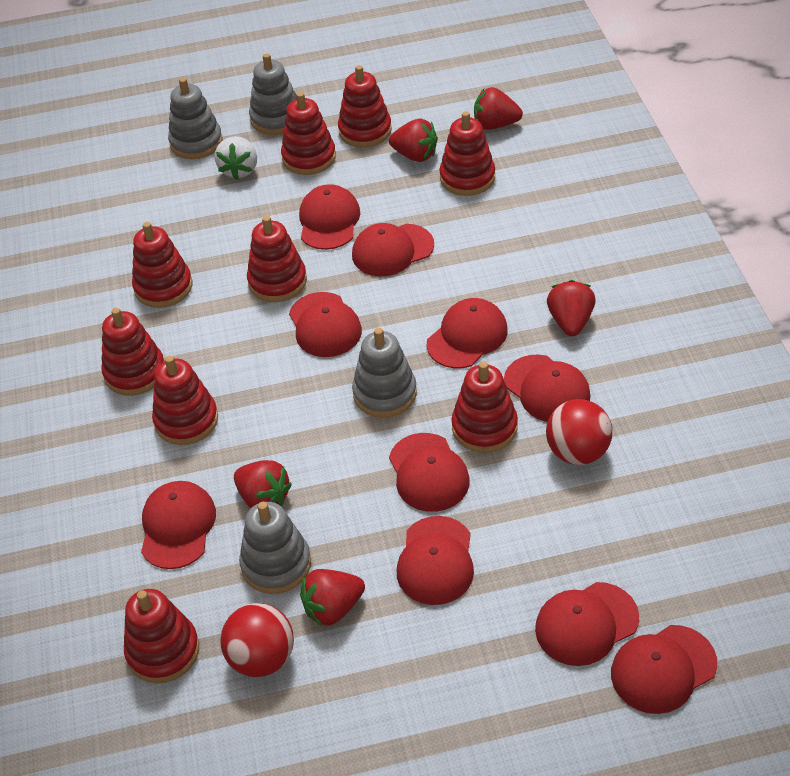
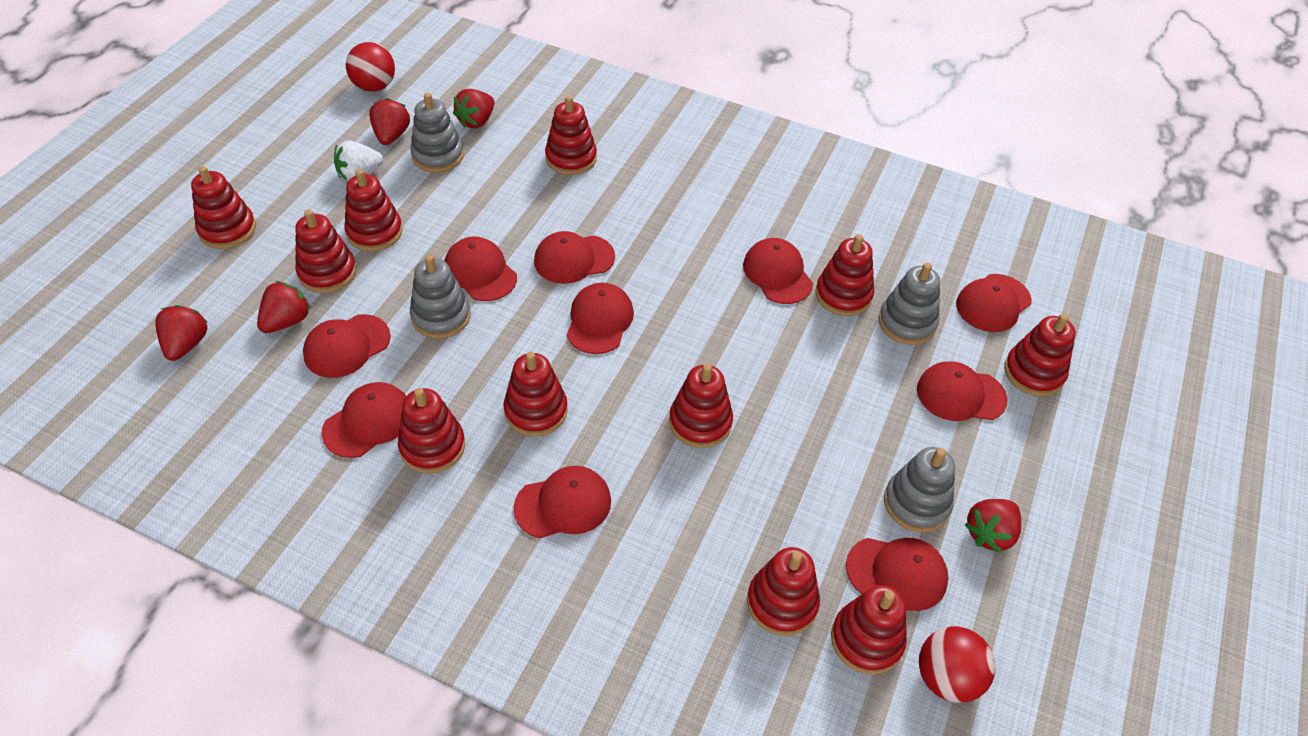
red stacking toy: [101,308,164,396] [124,589,199,683] [132,222,192,308] [152,356,218,445] [247,216,307,302] [281,92,336,175] [338,65,392,148] [439,111,495,196] [451,362,518,453] = 9 -> [191,166,256,249] [295,210,357,293] [344,169,403,251] [398,388,465,474] [504,352,568,437] [545,96,597,175] [669,364,733,448] [747,547,820,636] [815,234,874,316] [831,585,907,674] [1004,314,1076,396] = 11

